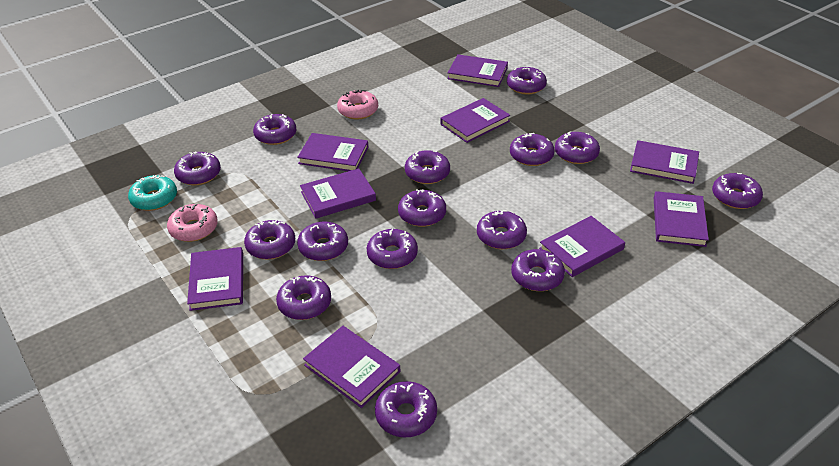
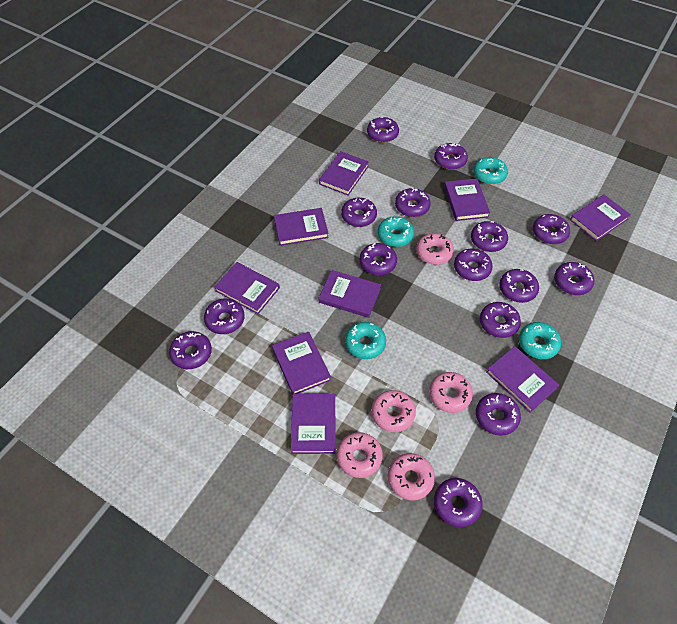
pink donut: [167,204,218,242] [337,90,378,119] = 2 -> [337,432,383,478] [371,390,416,432] [388,453,435,500] [416,233,454,265] [429,372,473,413] = 5
turquoise donut: [128,175,177,211] = 1 -> [345,322,386,359] [378,216,414,247] [473,157,508,184] [519,322,561,359] = 4

